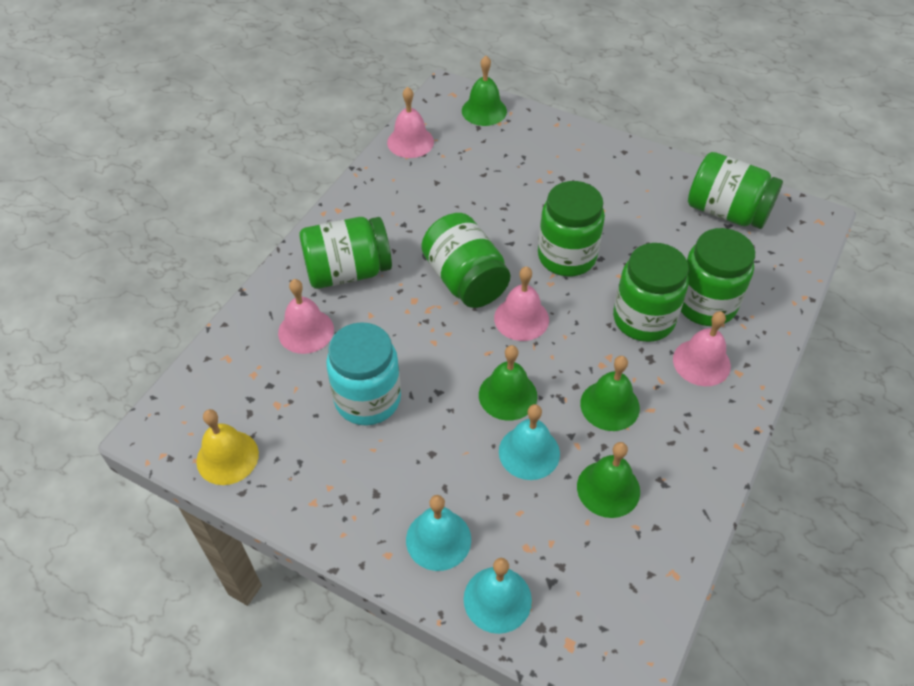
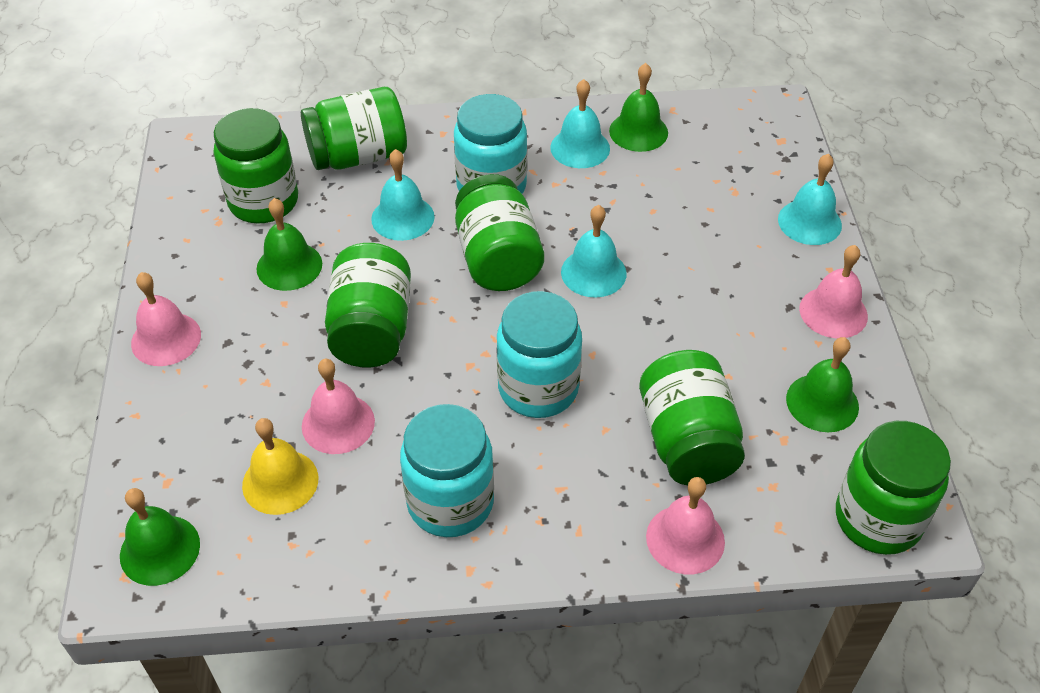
turquoise bell: [406,495,471,571] [464,558,532,634] [499,404,560,480] = 3 -> [371,149,435,241] [550,79,610,168] [561,205,627,298] [778,154,842,245] = 4
turquoise jar: [326,322,401,425] = 1 -> [400,404,494,537] [454,94,527,194] [497,291,582,418] = 3

